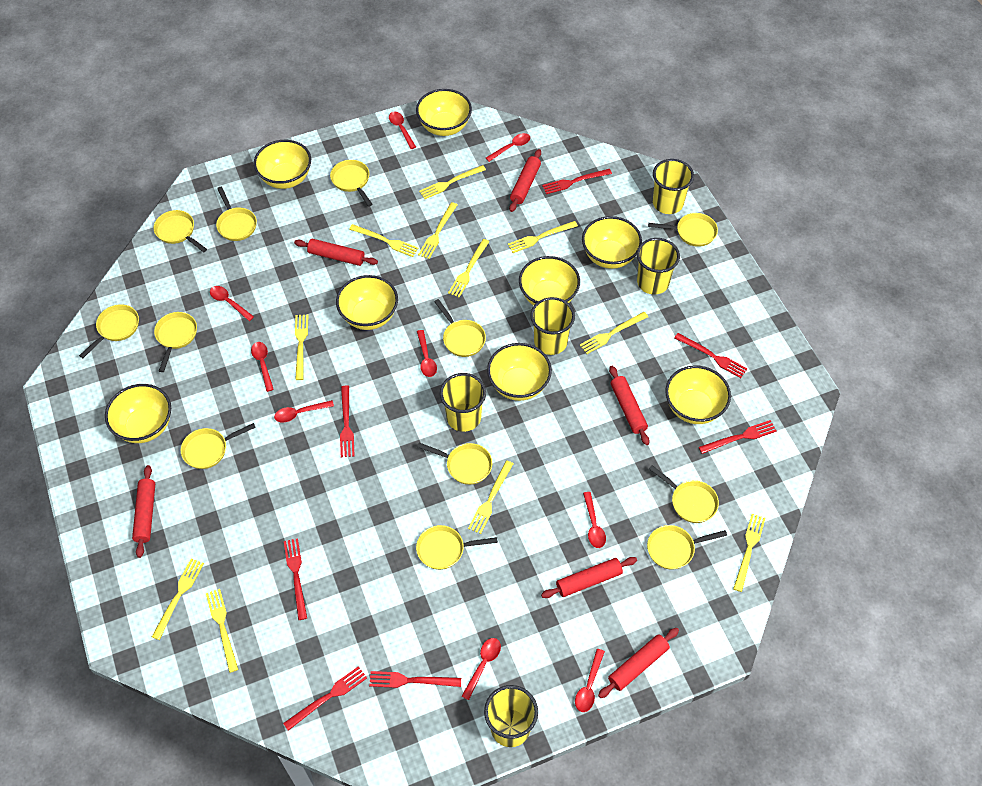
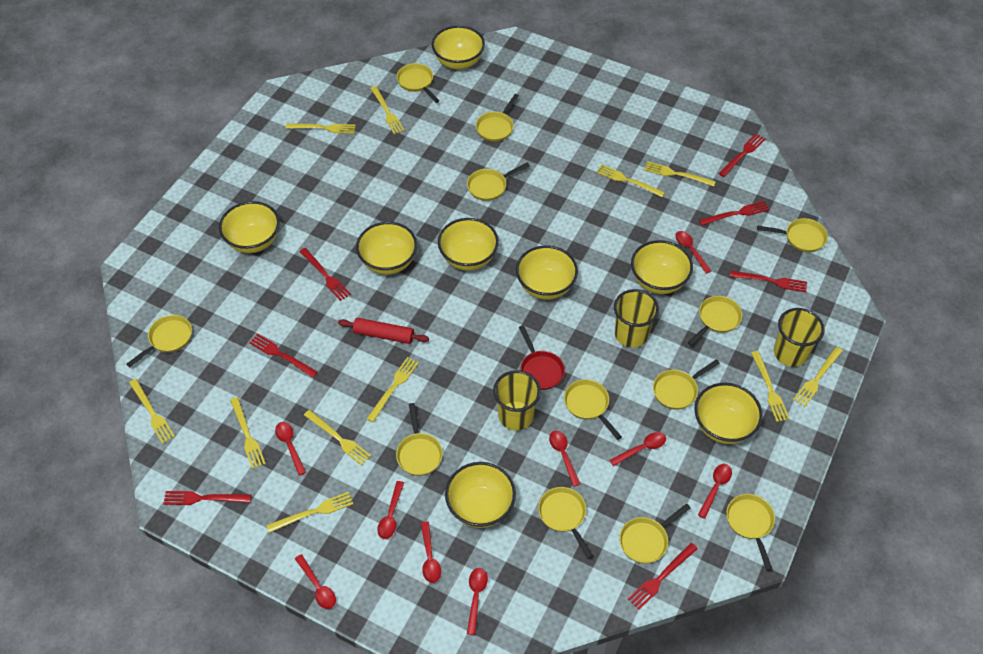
red pan: none = 0 -> [519,325,565,390] = 1
red rolling pin: [132,465,155,558] [294,239,378,266] [509,149,541,212] [541,557,637,598] [598,628,679,698] [609,366,649,445] = 6 -> [338,318,429,344] = 1
yellow cup: [440,373,486,432] [484,685,538,747] [530,297,575,355] [637,238,680,294] [653,159,694,214] = 5 -> [493,370,541,430] [614,289,659,348] [774,308,825,367] = 3

